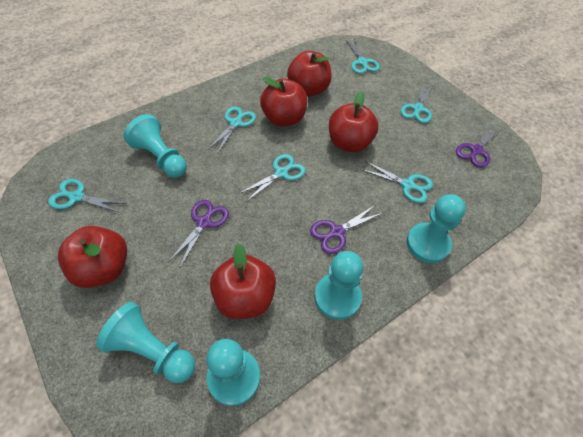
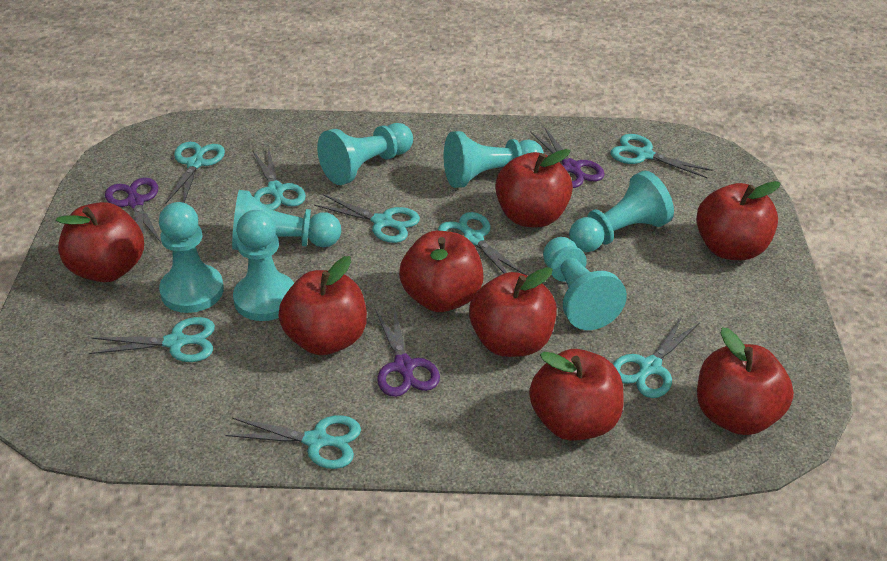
red apple: [58,226,127,288] [210,243,276,319] [260,77,307,126] [287,51,332,97] [329,91,378,152] = 5 -> [56,202,144,282] [278,256,367,355] [399,231,483,312] [469,267,557,357] [495,149,573,227] [529,349,624,441] [696,181,781,260] [697,327,794,435] = 8
turquoise pawn: [96,302,195,383] [124,114,187,178] [207,339,260,406] [314,251,363,320] [407,194,466,263] = 5 -> [159,202,224,313] [232,190,341,250] [233,210,294,321] [317,123,413,185] [444,131,544,188] [543,237,627,330] [569,170,674,252] = 7
turquoise scissors: [48,179,127,213] [208,107,256,155] [239,154,306,202] [346,38,380,74] [360,161,433,203] [400,83,433,123] = 6 -> [89,317,215,362] [165,142,225,204] [225,415,361,469] [253,146,306,210] [314,194,420,243] [438,212,526,275] [610,134,713,178] [613,315,700,398] = 8

